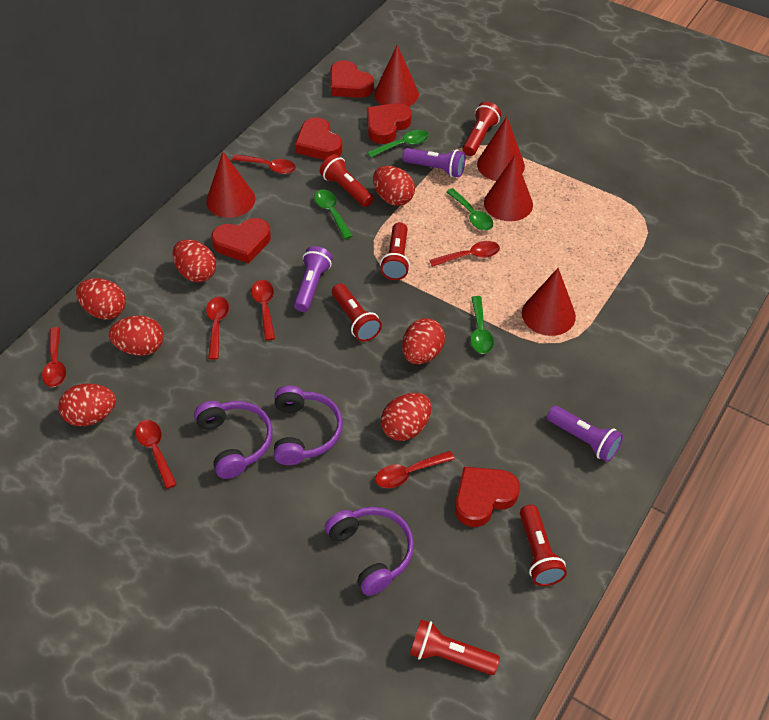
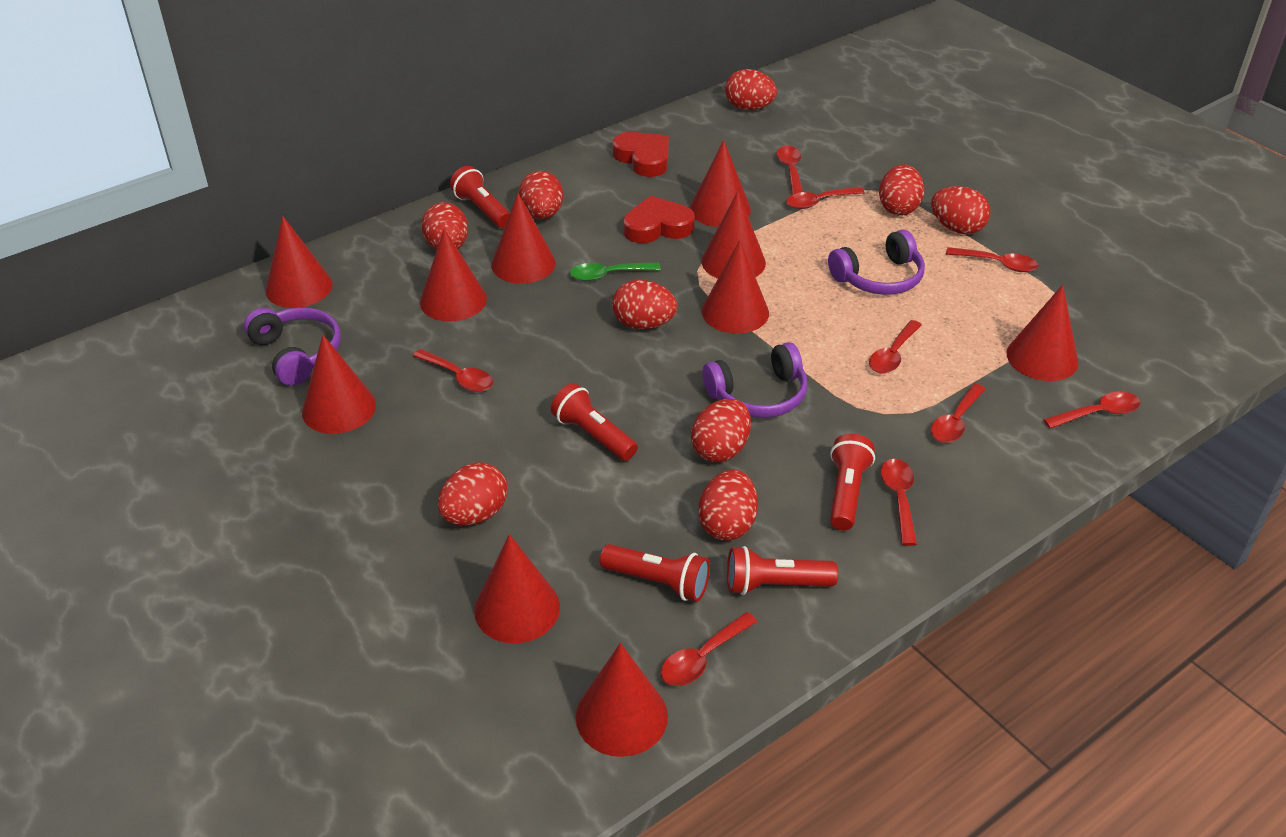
green spoon: [314,190,353,239] [367,130,429,158] [446,188,493,230] [471,296,494,354] = 4 -> [570,263,661,281] = 1
purple flashlight: [294,246,333,312] [403,148,466,177] [547,406,623,462] = 3 -> none = 0
red cone: [206,152,256,218] [374,45,419,107] [477,116,525,181] [484,155,533,221] [522,268,576,336] = 5 -> [266,216,333,308] [302,335,376,434] [420,229,487,322] [474,534,560,643] [491,193,556,284] [576,643,668,757] [690,140,751,227] [702,191,766,279] [702,240,769,334] [1007,285,1078,381] = 10
red egg: [58,383,116,426] [76,278,126,320] [109,316,164,356] [172,239,216,282] [373,166,415,206] [381,393,432,441] [402,318,445,364] = 7 -> [421,202,468,249] [438,463,507,525] [519,171,563,219] [612,280,678,329] [691,399,751,462] [699,469,758,541] [725,69,777,110] [879,164,924,216] [931,186,990,234] = 9
red flashlight: [320,154,374,207] [332,283,382,342] [380,222,410,280] [410,620,500,675] [463,102,501,156] [520,505,567,586] = 6 -> [450,166,510,228] [551,383,638,461] [600,544,710,602] [727,546,838,595] [830,433,875,530] = 5
red heart: [211,218,271,263] [295,117,343,160] [330,60,374,98] [367,103,412,144] [455,467,520,527] = 5 -> [613,132,669,177] [623,196,695,243] = 2
red spoon: [42,327,66,387] [136,420,177,489] [206,297,229,360] [232,154,296,174] [251,280,275,341] [375,451,455,488] [429,241,500,267] = 7 -> [413,349,493,392] [661,612,758,686] [777,146,803,195] [786,187,865,209] [869,320,922,374] [881,459,917,546] [931,383,986,443] [946,247,1038,272] [1043,391,1140,429] = 9

